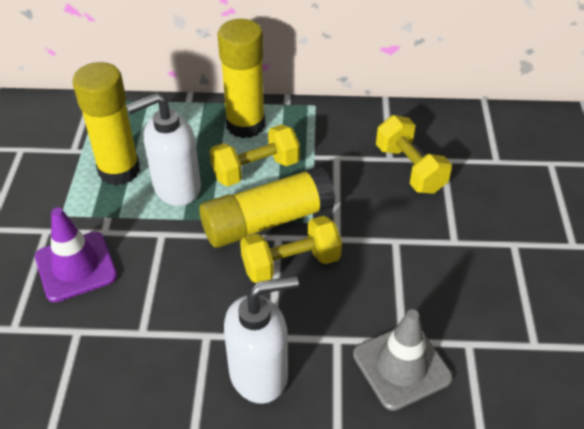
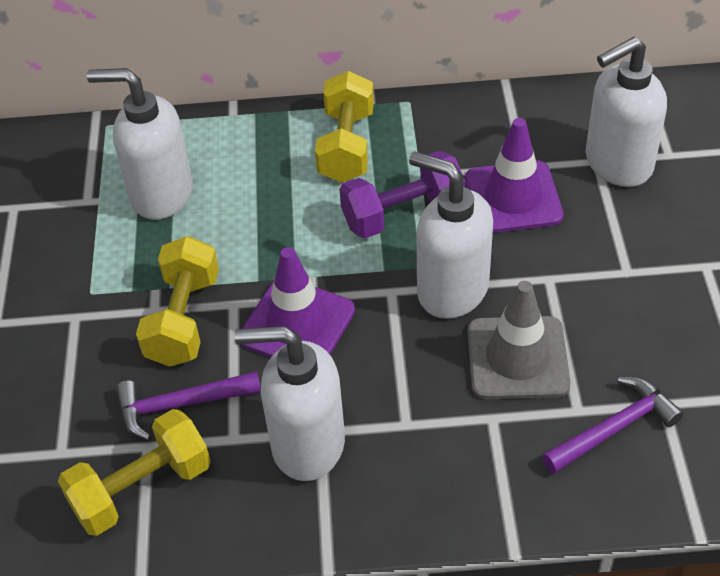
purple dumbbell: none = 0 -> [339,151,465,238] = 1
purple hammer: none = 0 -> [116,371,261,440] [542,377,683,474] = 2
purple traffic cone: [35,208,118,302] = 1 -> [241,247,355,357] [465,118,564,233] = 2
white soap dispenser: [126,93,201,206] [224,276,299,404] = 2 -> [87,68,193,220] [235,326,345,481] [409,151,493,319] [586,37,667,187] = 4
yellow glue stick: [72,62,140,186] [199,166,335,248] [217,19,265,138] = 3 -> none = 0

